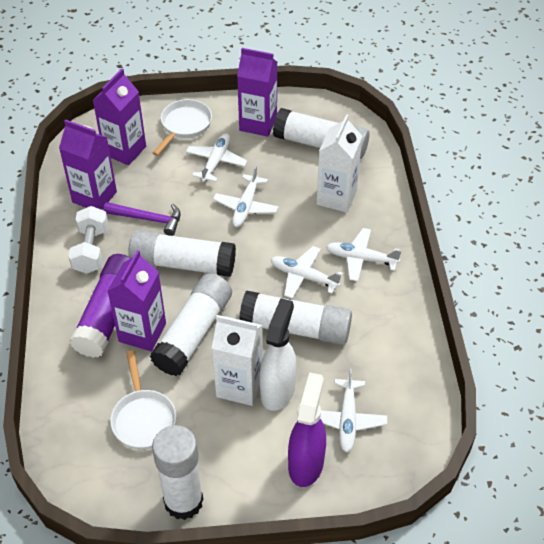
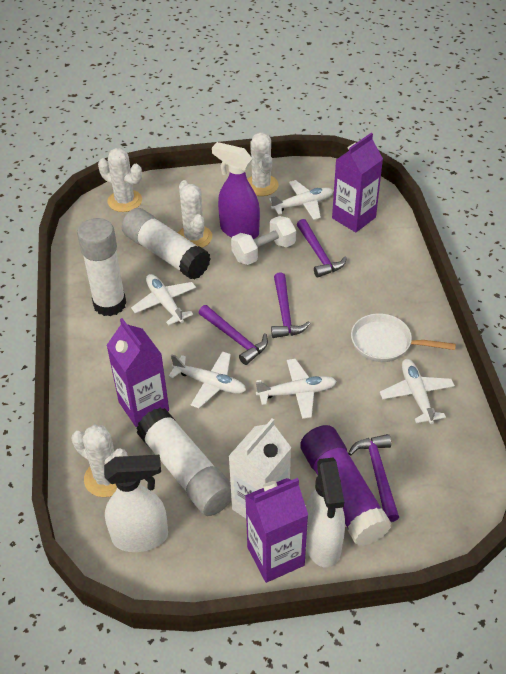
purple carton: [59,119,117,210] [93,69,146,165] [107,250,166,351] [237,48,277,137] = 4 -> [106,318,169,427] [245,478,308,583] [332,133,383,232] = 3
purple hammer: [103,202,181,236] = 1 -> [199,305,268,365] [271,272,310,338] [297,219,347,278] [348,434,399,522] = 4
white cactus: none = 0 -> [72,424,128,497] [98,148,142,212] [178,180,212,248] [247,133,279,196] = 4
white carton: [212,315,263,406] [316,114,362,213] = 2 -> [228,419,291,518] = 1
white glue stick: [128,230,236,277] [150,273,232,376] [152,425,203,520] [239,291,352,345] [273,108,369,159] = 5 -> [77,218,126,316] [122,208,211,280] [136,407,232,516] = 3
white pan: [110,350,176,449] [153,99,212,156] = 2 -> [351,313,456,362] = 1
white spray bottle: [259,298,297,411] = 1 -> [104,455,168,552] [306,458,345,568] = 2

